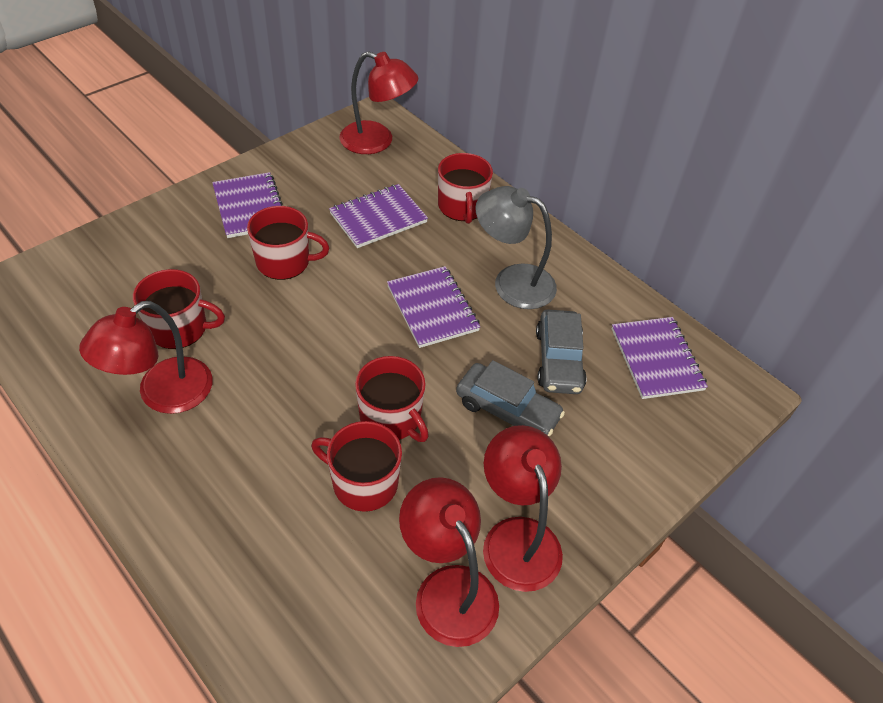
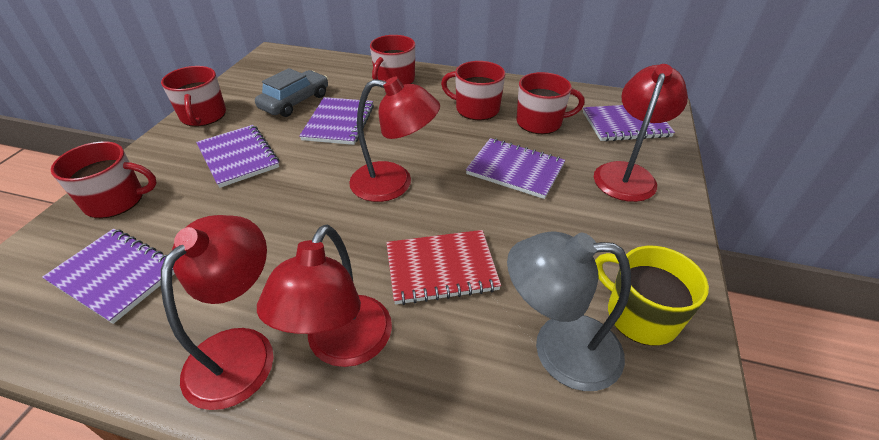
grey car: [456,360,565,437] [536,310,587,394] = 2 -> [255,68,328,117] = 1
purple notebook: [212,172,283,238] [329,184,428,248] [387,266,481,348] [612,317,708,399] = 4 -> [42,229,175,324] [196,125,279,188] [299,97,374,145] [466,138,565,199] [583,105,675,141] = 5
red notebook: none = 0 -> [386,230,501,305] = 1
yellow mug: none = 0 -> [595,246,709,346] = 1

